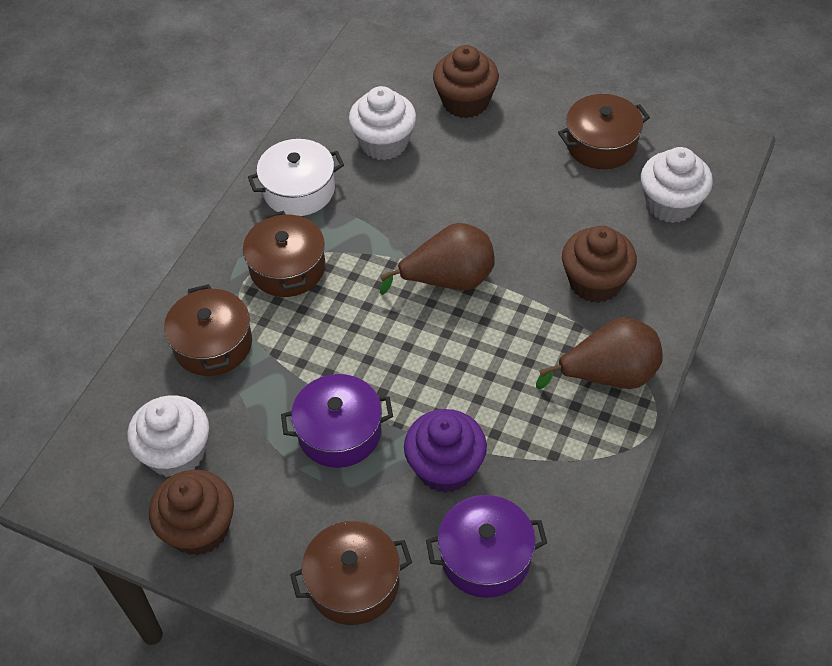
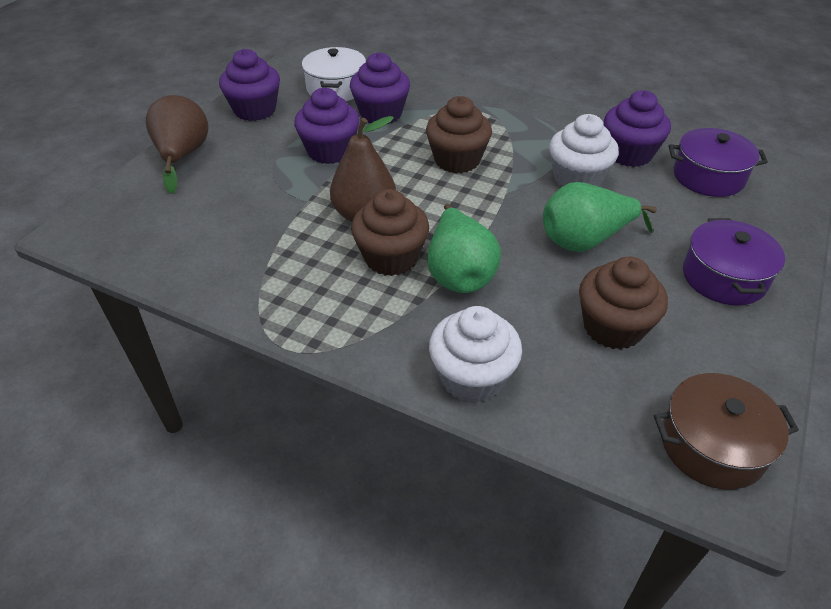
brown pot: [164,284,252,376] [243,211,326,297] [290,521,412,625] [558,94,650,169] = 4 -> [654,373,799,490] = 1
green pear: none = 0 -> [427,204,501,293] [543,182,657,252] = 2
purple cupcake: [404,409,487,493] = 1 -> [219,49,280,121] [294,88,360,164] [350,52,410,124] [604,90,671,167] = 4
white cupcake: [127,395,209,477] [349,86,416,160] [641,147,713,223] = 3 -> [429,306,522,403] [549,114,619,187] = 2

